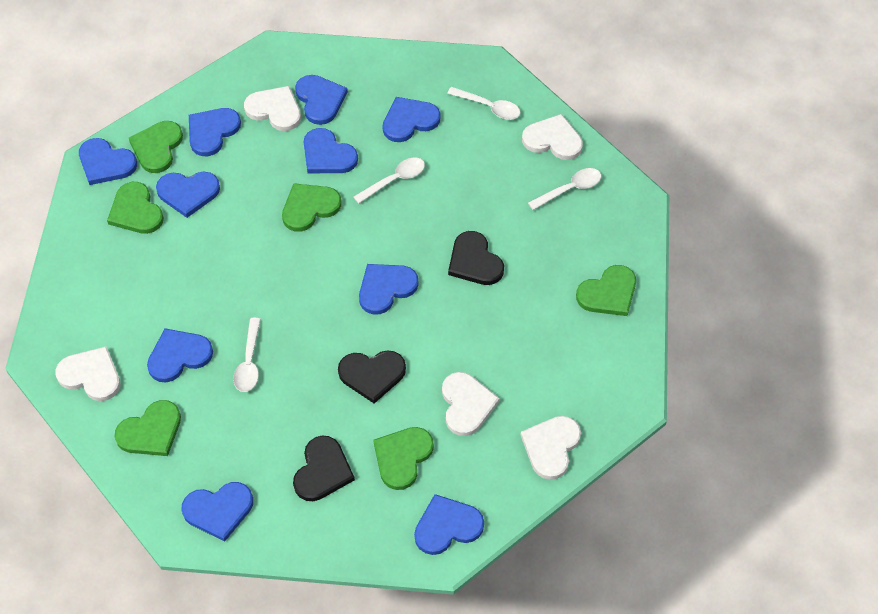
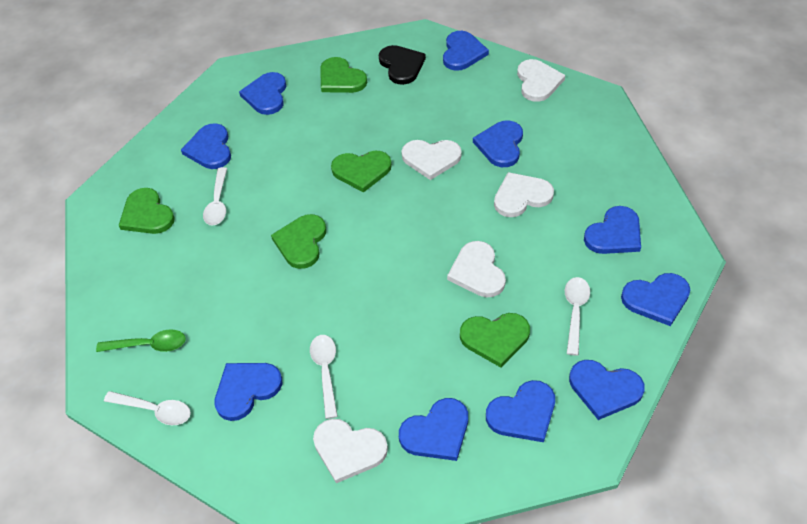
black heart: [293,436,355,501] [338,350,406,403] [448,231,504,285] = 3 -> [379,45,426,85] = 1
green heart: [107,182,164,234] [115,400,181,456] [129,121,183,173] [282,183,341,232] [373,427,434,490] [576,265,636,316] = 6 -> [119,188,175,234] [271,214,326,269] [320,57,367,93] [331,151,392,193] [460,313,530,368] = 5
green spoon: none = 0 -> [96,329,186,352] = 1

